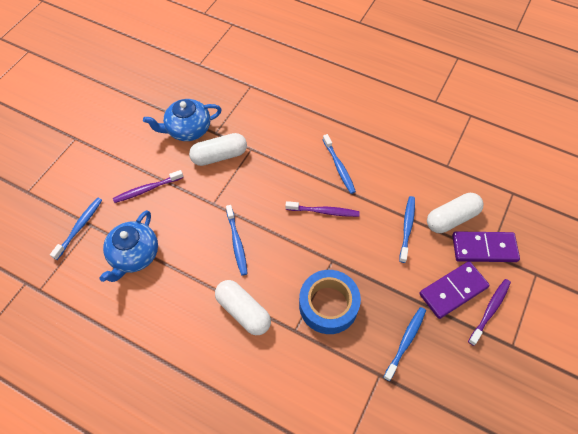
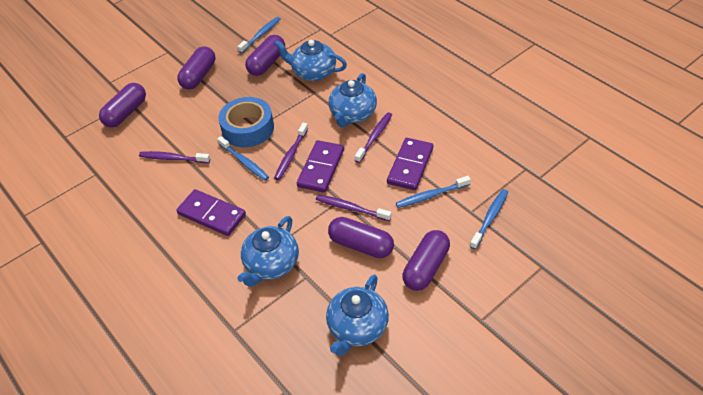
blue teapot: [100,210,158,282] [143,99,222,141] = 2 -> [237,216,299,287] [274,40,347,81] [326,274,389,356] [328,73,377,127] = 4
blue toothbrush: [50,198,102,260] [226,205,248,276] [323,134,356,194] [383,307,426,381] [399,196,415,263] = 5 -> [217,136,269,181] [237,17,281,53] [396,176,471,208] [470,189,508,249] = 4
purple capsule: none = 0 -> [99,83,146,127] [177,46,215,90] [245,35,285,76] [328,217,394,258] [402,230,450,291] = 5
purple domino: [419,261,490,319] [452,231,520,262] = 2 -> [176,189,246,236] [297,140,344,193] [387,138,433,190] = 3
purple toothbrush: [113,170,183,203] [285,201,360,217] [468,279,511,346] = 3 -> [139,151,210,163] [274,123,308,180] [316,195,392,221] [355,112,392,163] = 4
white capsule: [189,133,247,166] [215,280,271,335] [427,193,483,233] = 3 -> none = 0

